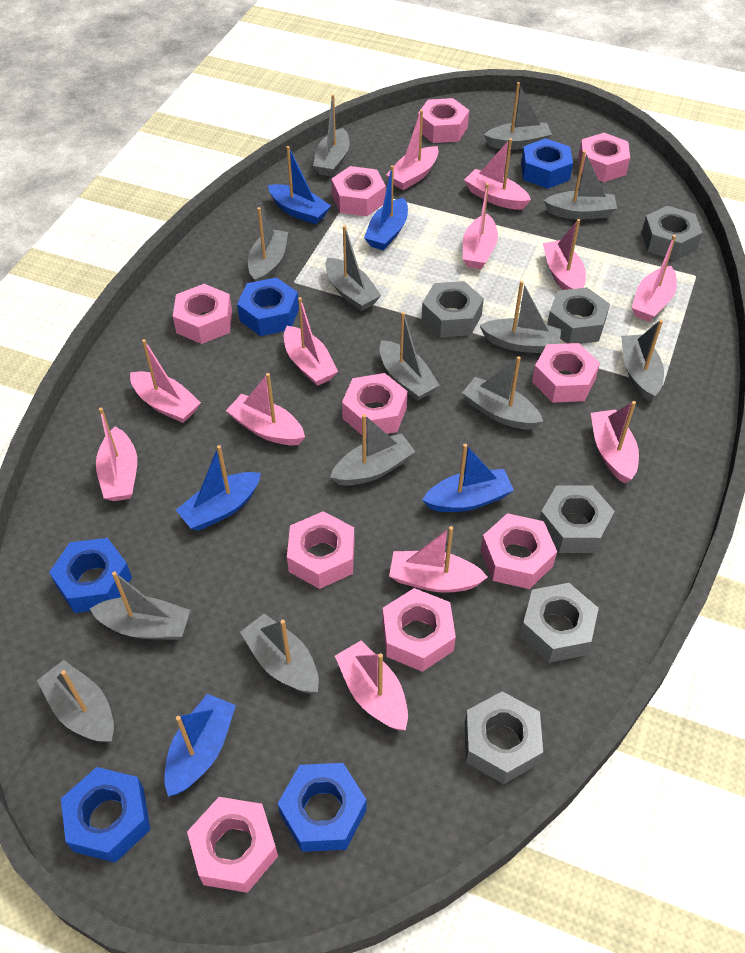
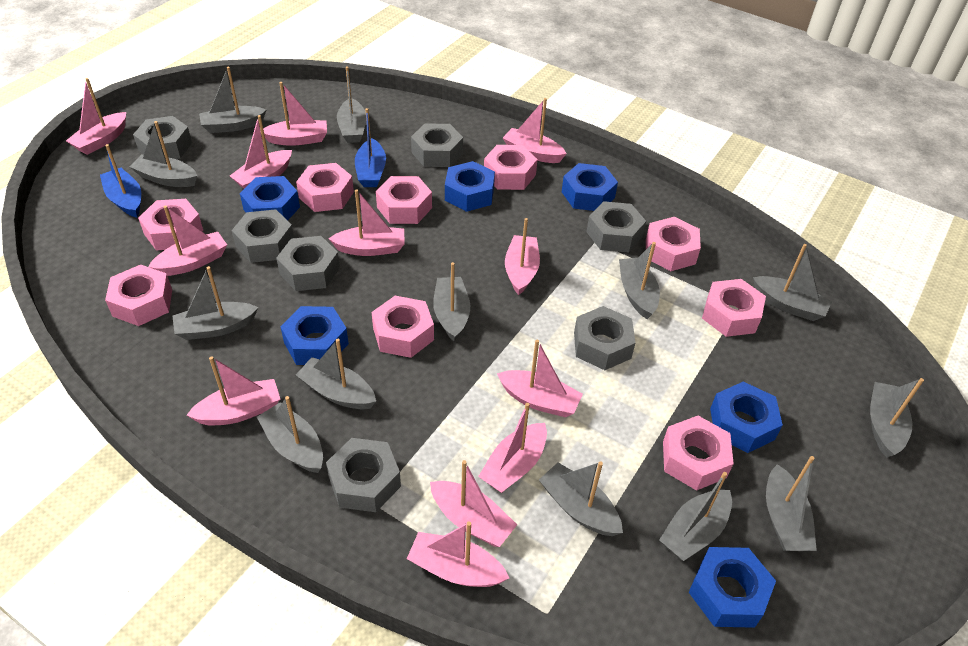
blue boat: [164,694,236,797] [176,445,261,531] [268,146,331,225] [364,165,408,250] [422,444,514,512] = 5 -> [100,144,141,218] [355,108,386,187] = 2
blue nut: [49,538,132,613] [61,767,150,863] [237,277,299,336] [277,763,367,852] [521,138,573,189] = 5 -> [240,176,300,220] [281,306,349,365] [445,161,495,212] [562,163,618,211] [689,547,776,628] [710,382,783,453] = 6
grey nut: [421,281,484,337] [465,691,543,784] [520,583,599,663] [539,485,615,553] [547,287,610,344] [641,206,702,260] = 6 -> [133,116,192,159] [232,209,294,263] [276,236,340,291] [326,438,401,512] [411,123,463,167] [574,306,635,370] [586,201,646,253] = 7
pink nut: [173,284,232,344] [187,797,278,893] [287,511,355,589] [331,166,386,216] [342,373,408,435] [382,588,456,672] [418,98,469,143] [481,513,557,589] [532,343,600,403] [578,133,630,182] = 10 -> [105,265,172,326] [138,199,203,250] [296,163,354,212] [372,296,434,358] [376,176,432,224] [484,145,537,190] [646,217,701,271] [663,416,734,491] [702,279,766,337] = 9

